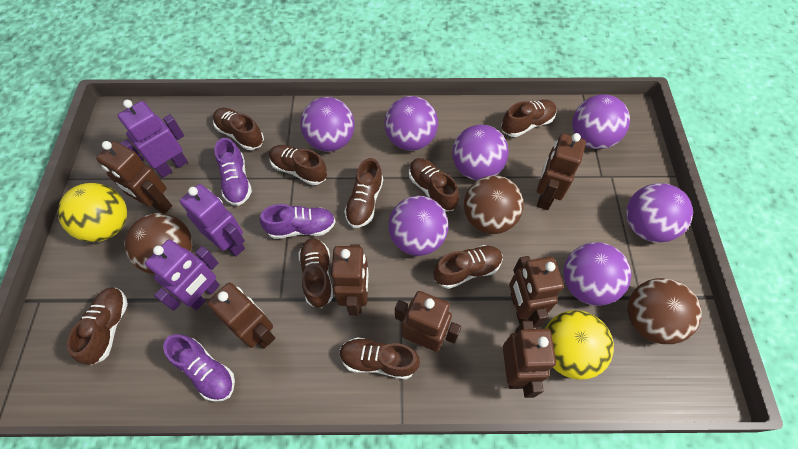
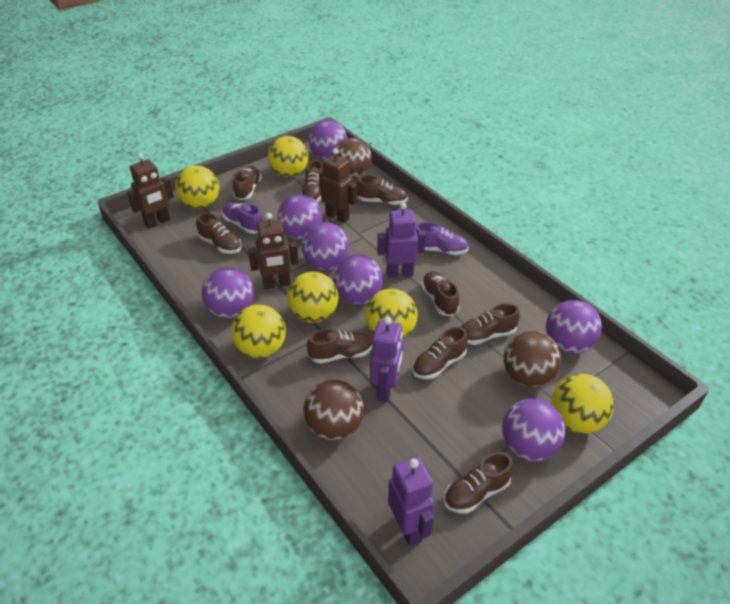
brown robot: [96,141,172,214] [207,283,275,349] [331,244,369,316] [395,291,462,352] [503,321,556,398] [509,256,564,328] [537,133,586,210] = 7 -> [127,153,174,229] [248,213,299,289] [319,148,357,223] = 3
purple shoe: [163,334,235,402] [214,138,252,206] [260,204,336,239] = 3 -> [222,203,263,234] [415,222,469,255] = 2
yellow ball: [58,183,127,242] [545,310,614,380] = 2 -> [175,165,219,209] [231,304,286,359] [268,136,308,177] [287,272,338,323] [365,289,418,339] [552,374,614,434] = 6

